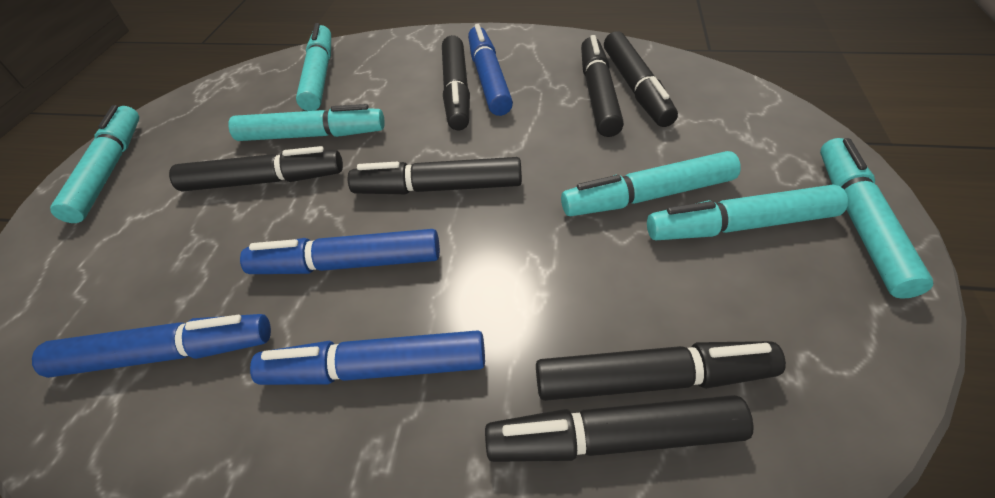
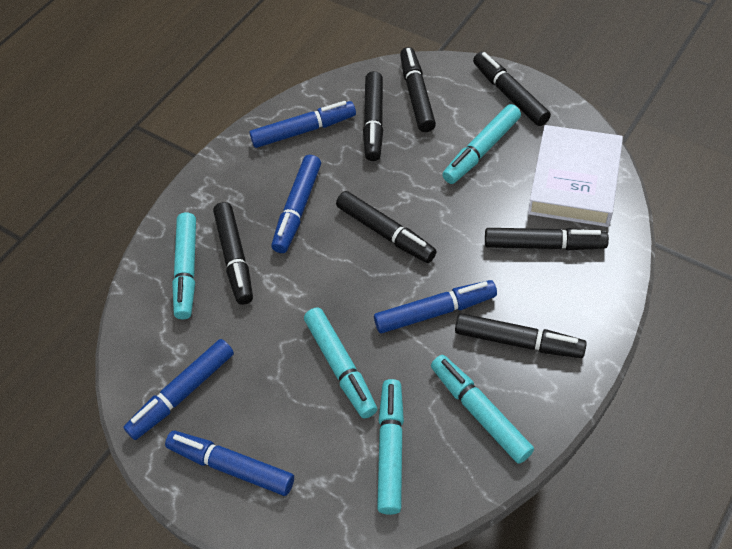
blue marker: [32,314,271,378] [240,229,440,274] [250,330,485,385] [468,24,513,116] = 4 -> [123,339,234,440] [165,431,294,496] [250,101,356,148] [271,155,321,253] [374,280,497,333] = 5
turquoise marker: [50,105,139,223] [228,104,385,141] [296,23,331,111] [561,151,741,216] [647,185,848,240] [820,138,933,299] = 6 -> [172,213,196,319] [304,307,377,419] [377,379,404,515] [431,355,534,464] [442,104,521,184] = 5
white book: none = 0 -> [528,125,623,227] = 1

